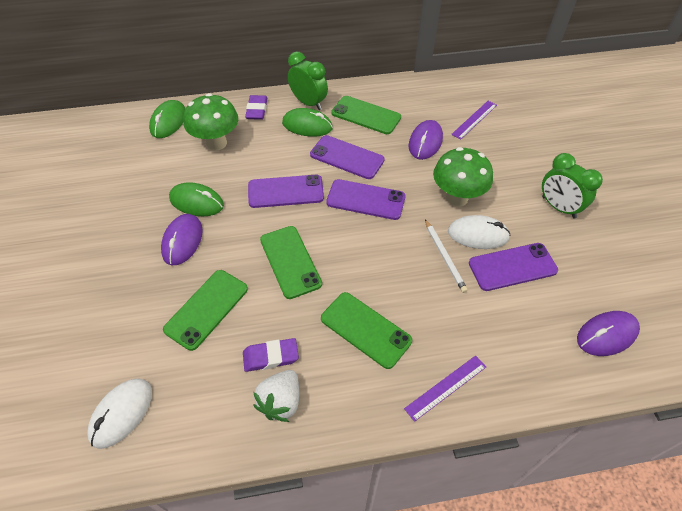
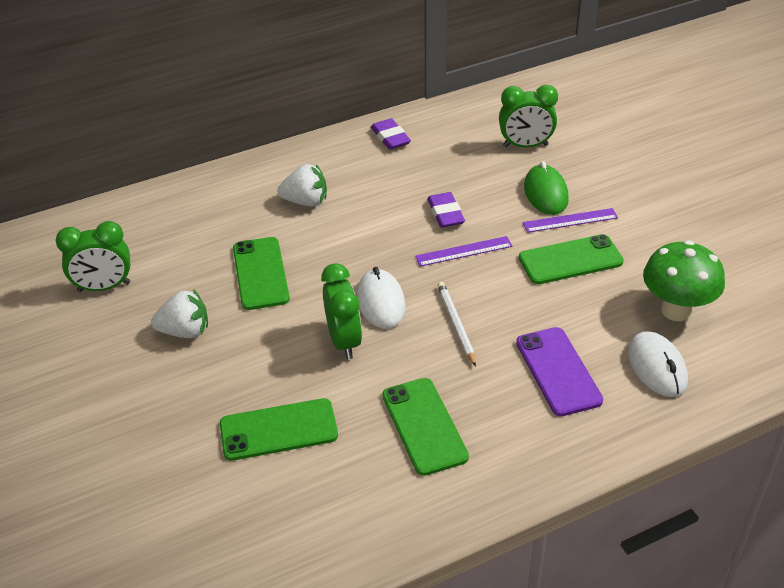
green clock: [288,51,328,110] [542,153,603,219] = 2 -> [55,221,130,292] [321,263,362,359] [499,85,558,148] = 3
green mouse: [149,100,185,138] [169,182,224,216] [282,108,333,137] = 3 -> [524,161,569,215] = 1
green mushroom: [184,93,238,151] [433,147,493,207] = 2 -> [643,240,725,321] = 1
purple mouse: [161,214,203,265] [409,120,443,160] [577,311,640,356] = 3 -> none = 0
purple phone: [248,175,324,208] [310,135,385,179] [326,179,406,220] [469,243,558,291] = 4 -> [516,327,603,416] = 1
white strawberry: [253,370,299,422] = 1 -> [151,289,208,338] [277,164,327,206] = 2

